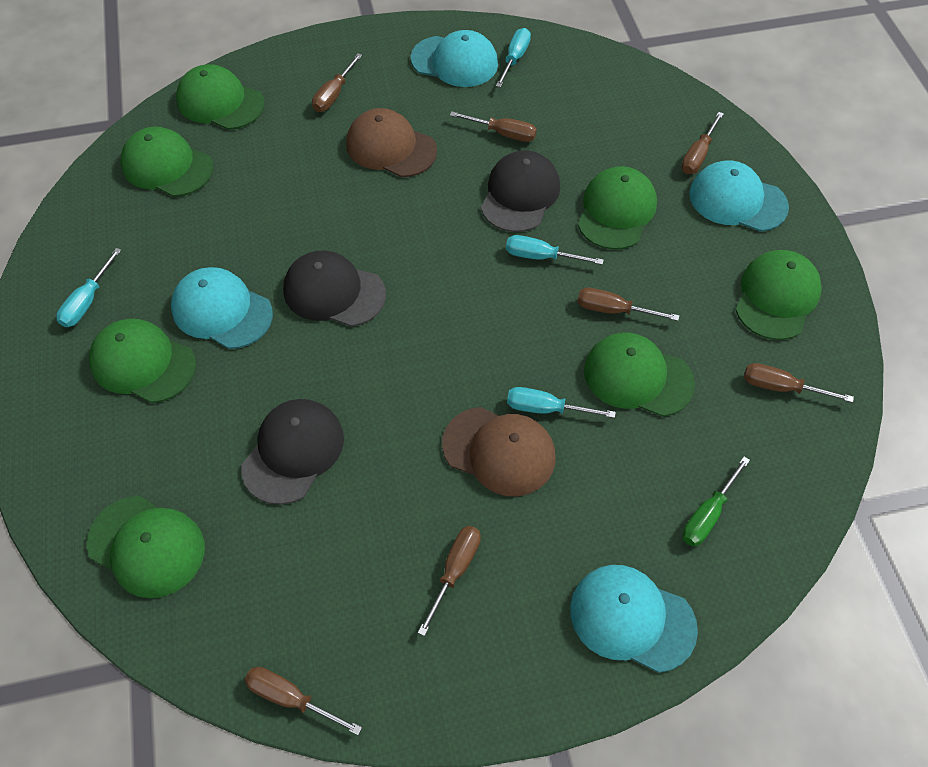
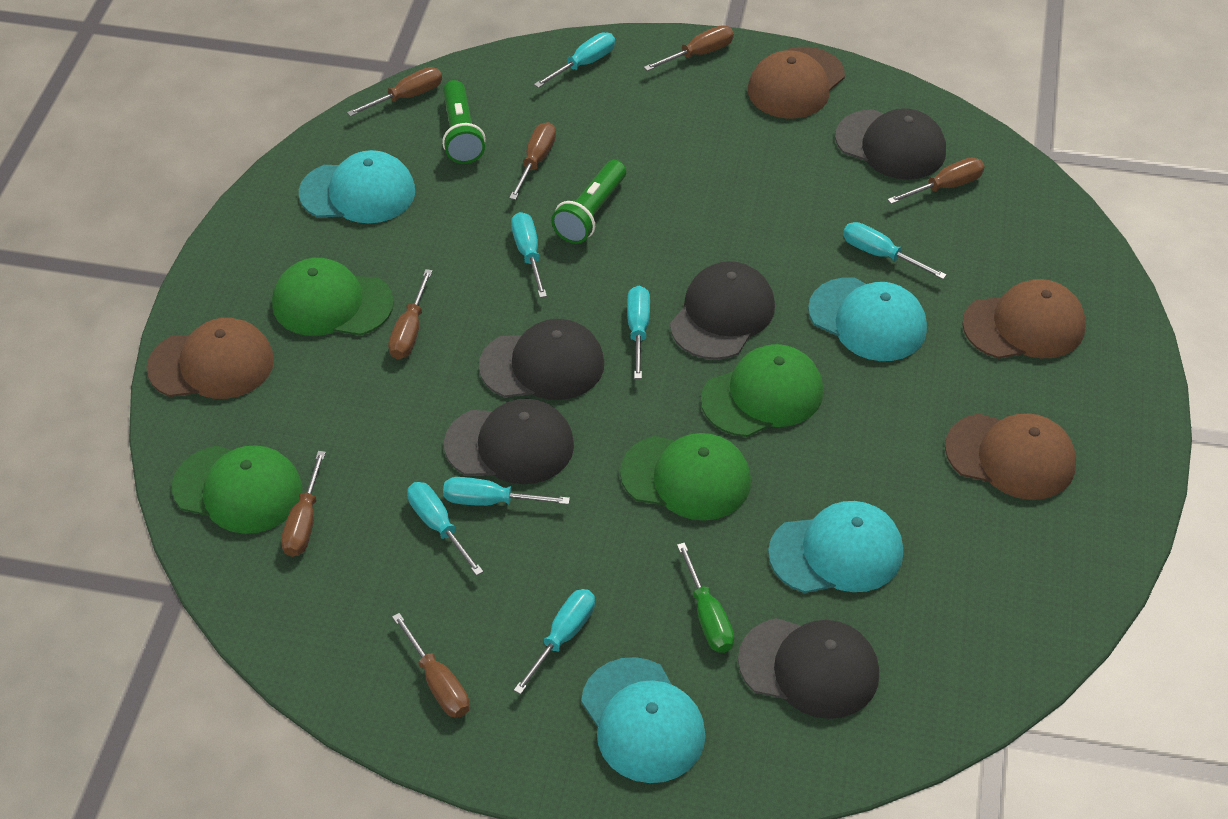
black cap: [241,399,344,505] [283,251,386,327] [481,150,560,232] = 3 -> [444,399,574,484] [479,319,604,400] [670,261,775,360] [738,618,879,719] [835,108,946,179] = 5
brown cap: [346,108,437,177] [442,407,556,496] = 2 -> [146,318,274,399] [748,47,845,118] [945,413,1076,500] [962,279,1086,359] = 4
green cap: [87,496,205,598] [89,319,196,403] [121,127,214,197] [176,64,265,130] [578,166,657,250] [584,333,695,417] [736,250,822,340] = 7 -> [172,445,302,534] [272,258,394,336] [620,433,751,521] [701,344,823,437] = 4
green flashlight: none = 0 -> [442,80,486,164] [551,160,626,244] = 2
turquoise screwdriver: [56,248,122,327] [496,28,531,88] [506,235,604,265] [507,387,616,418] = 4 -> [407,482,483,576] [443,477,570,506] [511,212,547,298] [514,589,595,694] [534,33,615,88] [627,286,650,379] [843,222,947,279] = 7

